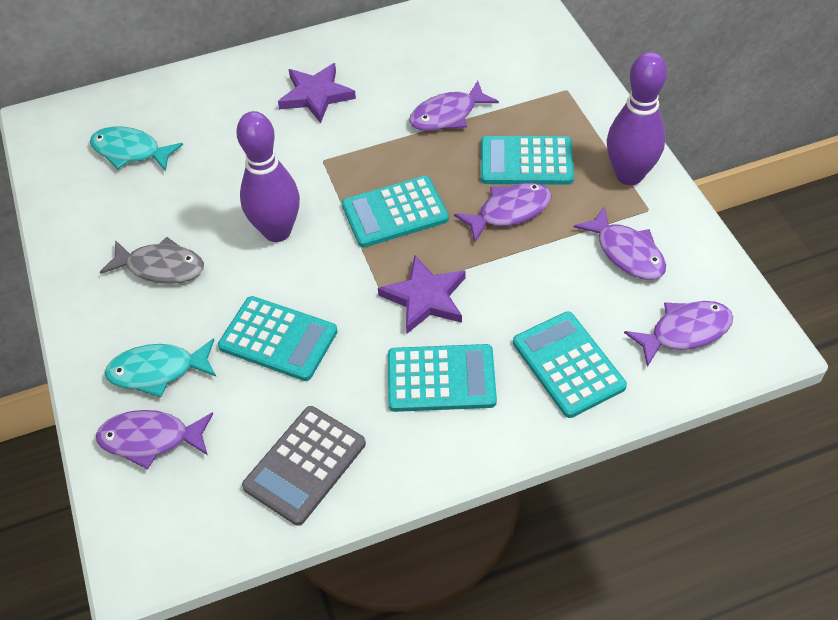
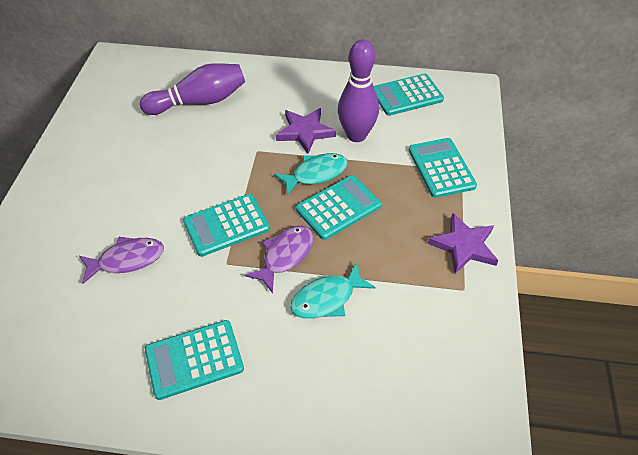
grey calculator: [242,406,366,526] = 1 -> none = 0
grey fish: [100,237,204,284] = 1 -> none = 0
purple fish: [96,410,213,470] [409,81,499,131] [454,183,552,242] [574,206,666,280] [624,301,733,367] = 5 -> [79,237,164,284] [245,226,313,293] = 2

